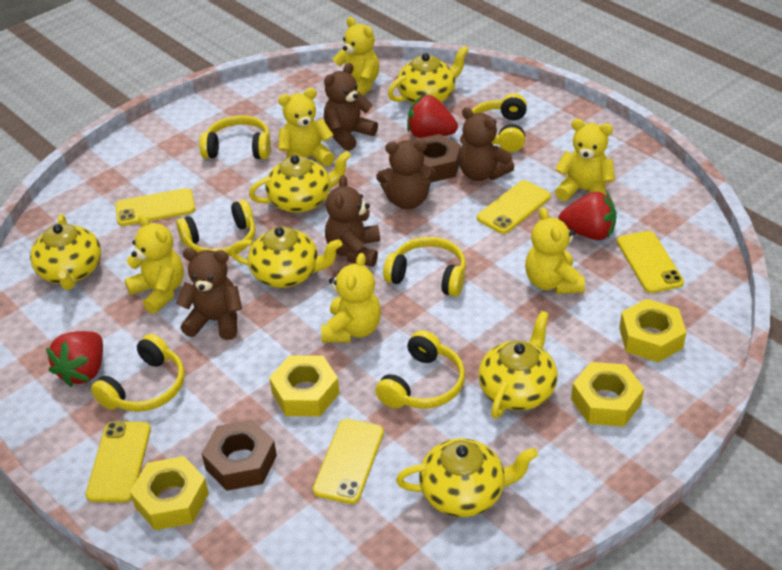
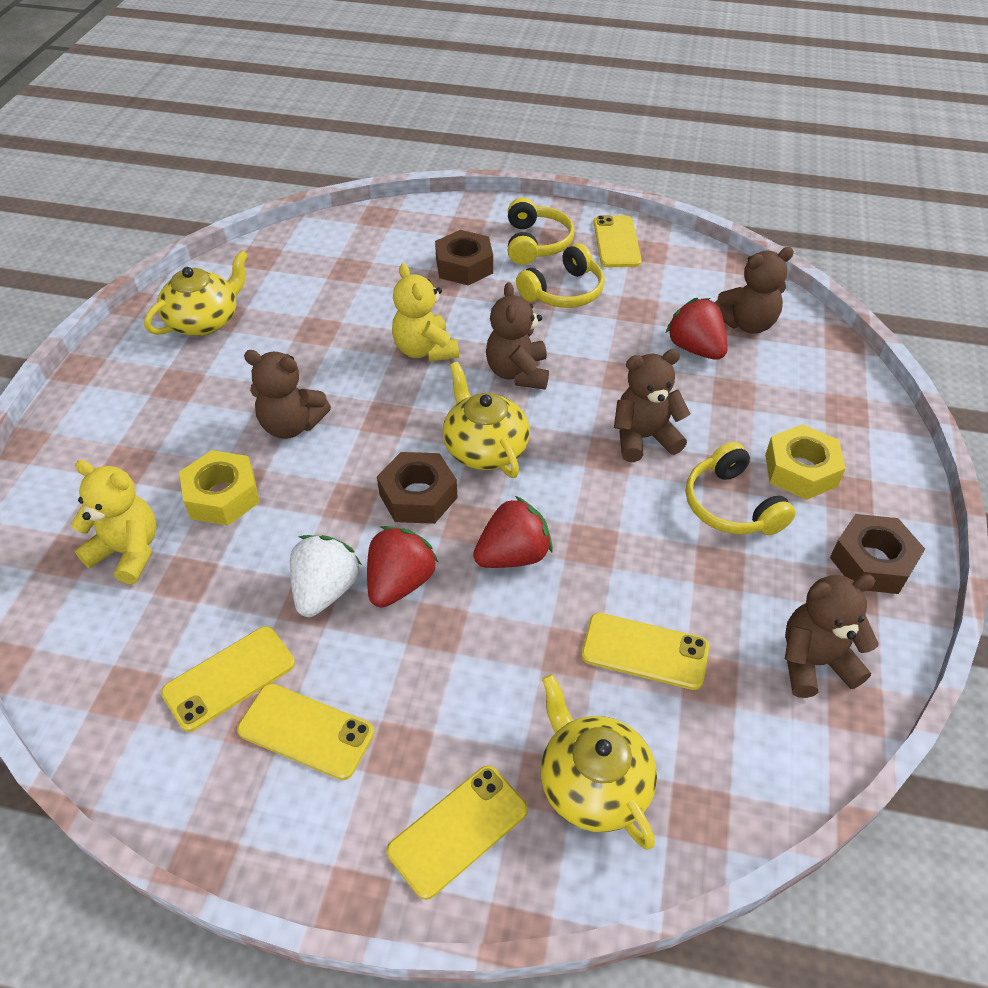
brown nut: [202,420,277,491] [413,134,461,182] = 2 -> [377,452,458,524] [435,230,493,285] [830,514,925,594] = 3
white strawberry: none = 0 -> [290,535,362,617] = 1
yellow headphones: [91,334,185,412] [176,200,256,257] [199,115,271,159] [375,330,465,409] [383,237,466,297] [472,93,527,152] = 6 -> [508,198,575,265] [516,243,605,308] [686,442,796,535] = 3
yellow nut: [130,456,209,530] [269,355,340,416] [571,362,644,427] [619,299,687,362] = 4 -> [179,450,260,526] [765,424,846,500] = 2
yellow teapot: [30,214,101,290] [230,226,342,288] [249,151,351,213] [388,45,469,103] [396,438,538,517] [478,311,558,419] = 6 -> [144,250,248,336] [442,362,530,478] [541,674,657,850] = 3
yellow teddy bear: [124,214,184,314] [278,88,335,167] [321,253,381,343] [333,17,379,96] [525,207,585,294] [555,119,615,201] = 6 -> [71,460,157,584] [392,263,459,362] = 2

